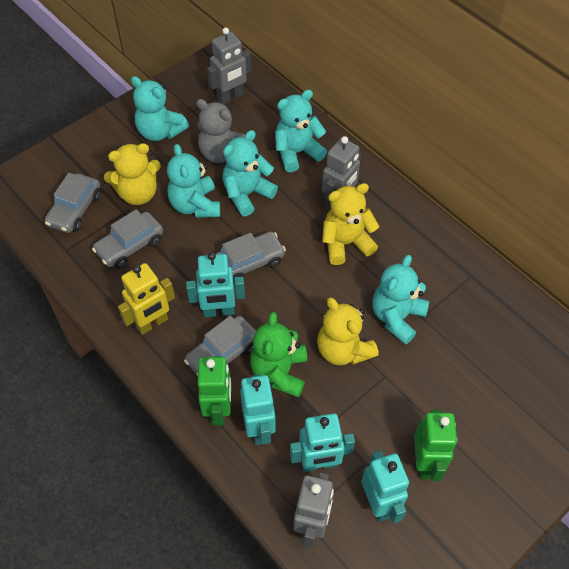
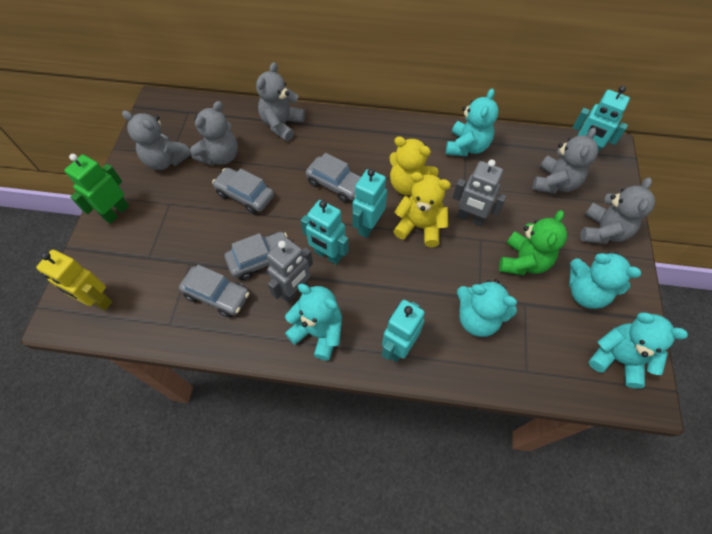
green robot: [198,356,231,426] [414,410,457,481] = 2 -> [64,154,129,224] = 1
grey robot: [207,27,251,104] [293,472,334,547] [322,136,361,210] = 3 -> [267,238,313,303] [452,160,506,226] = 2
grey teddy bear: [196,99,245,163] = 1 -> [122,110,192,170] [190,101,238,166] [256,62,305,141] [533,128,598,194] [580,177,655,244] = 5
yellow teddy bear: [104,143,161,205] [317,298,379,365] [322,183,379,265] = 3 -> [389,136,439,195] [393,172,451,247] = 2

